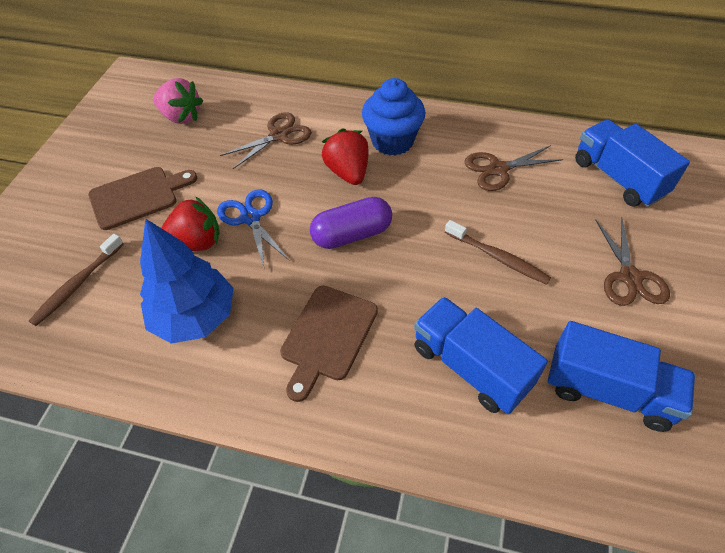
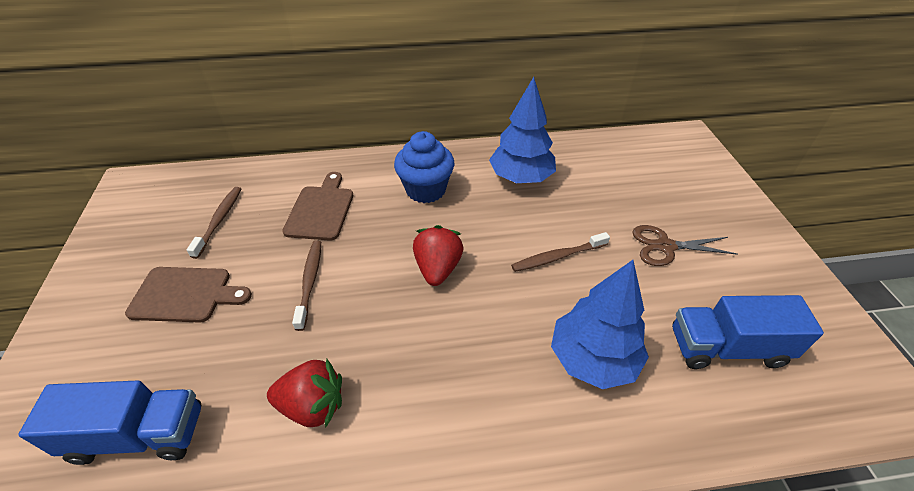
blue scissors: [217,189,290,268] = 1 -> none = 0
blue tree: [140,218,234,344] = 1 -> [489,77,556,183] [551,260,649,389] = 2
blue truck: [414,297,548,414] [548,321,695,432] [575,119,690,207] = 3 -> [18,380,202,465] [672,295,824,369] = 2
brown scissors: [220,112,312,169] [465,145,564,191] [595,219,670,306] = 3 -> [632,225,738,266] = 1
brown toothbrush: [29,234,124,326] [445,220,551,285] = 2 -> [187,187,241,259] [292,241,321,331] [511,232,610,272] = 3
pink strawberry: [153,78,203,124] = 1 -> none = 0
purple capsule: [310,197,392,249] = 1 -> none = 0

